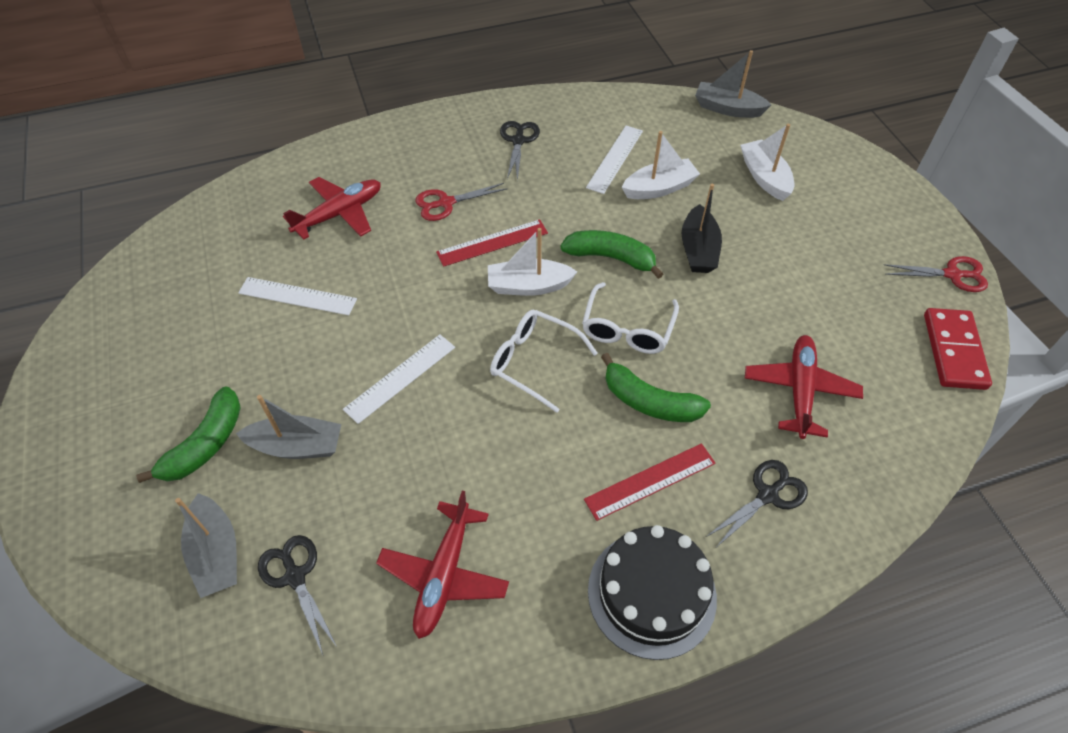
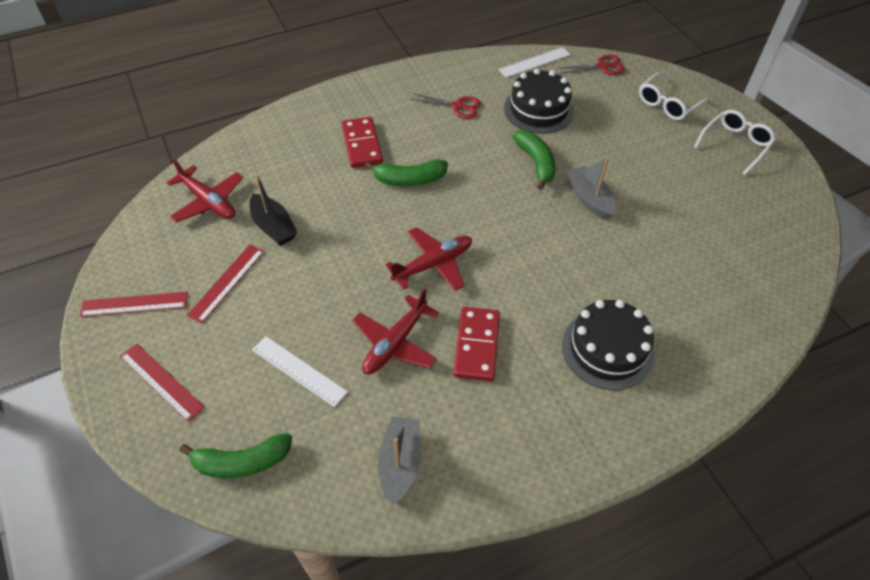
black cake: [588,525,717,660] = 1 -> [504,68,574,134] [562,300,654,390] = 2
black scissors: [258,535,337,655] [500,121,540,180] [706,460,808,547] = 3 -> none = 0
grey boat: [175,493,237,598] [236,395,341,459] [695,50,771,118] = 3 -> [378,416,421,505] [567,157,616,220] = 2
red domino: [924,308,992,390] = 1 -> [342,117,383,168] [454,307,500,381] = 2
red ruler: [436,219,548,267] [584,443,716,521] = 2 -> [80,292,188,317] [120,343,205,422] [187,245,264,323] = 3
white boat: [488,228,577,296] [622,131,700,199] [740,124,794,201] = 3 -> none = 0
white ruler: [238,277,357,315] [343,334,455,424] [586,126,643,194] = 3 -> [252,336,348,407] [498,47,571,78] = 2

